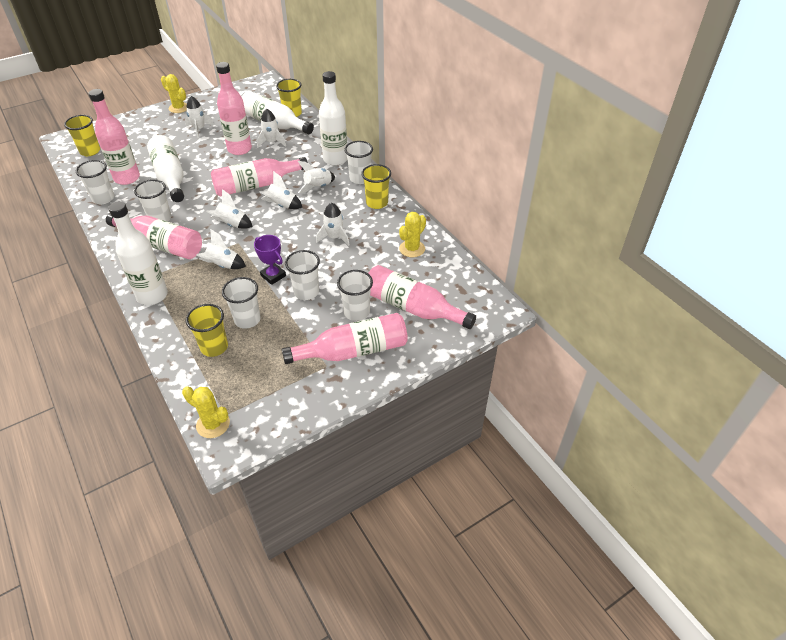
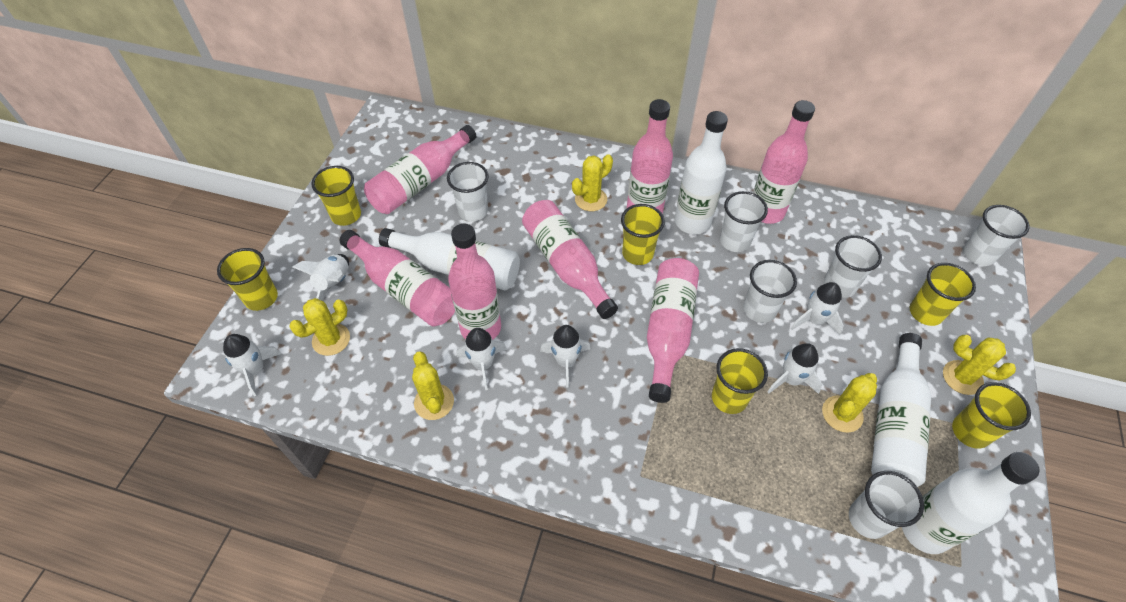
pink bottle: [88,89,140,185] [106,213,202,259] [211,157,308,196] [216,62,252,155] [282,313,408,364] [368,265,476,329] = 6 -> [340,230,455,326] [364,125,476,214] [448,224,501,340] [522,200,618,319] [627,99,673,214] [647,258,699,403] [753,100,815,224] = 7
purple trophy: [254,235,286,285] = 1 -> none = 0
white rocket: [185,96,214,138] [196,229,246,269] [206,189,253,229] [257,109,286,148] [259,171,303,209] [298,161,335,193] [316,202,350,246] = 7 -> [223,334,281,396] [292,254,349,301] [457,328,507,390] [540,325,590,388] [767,343,822,394] [790,282,844,335] = 6
yellow cactus: [161,74,187,113] [182,386,230,438] [399,212,426,257] = 3 -> [289,298,350,356] [412,351,454,420] [572,154,613,211] [822,373,877,433] [943,335,1016,395] = 5
yellow cup: [64,115,100,156] [186,304,228,357] [276,79,302,117] [361,164,391,209] = 4 -> [217,248,278,311] [311,166,361,226] [621,204,665,265] [712,348,768,414] [910,263,976,326] [952,382,1031,449] = 6

